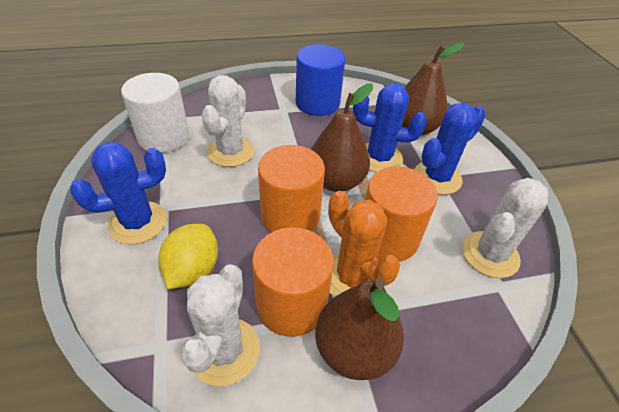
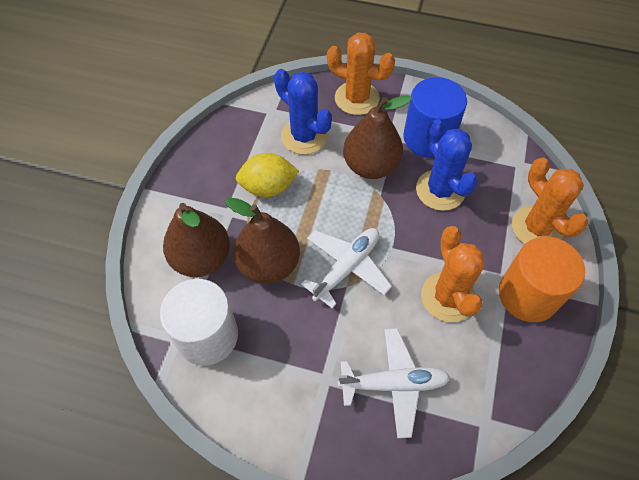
blue cactus: [70,142,167,244] [353,83,427,172] [414,103,486,195] = 3 -> [274,69,332,155] [416,119,478,211] = 2
orange cactus: [328,191,400,297] = 1 -> [327,33,395,115] [421,226,484,322] [512,158,588,244] = 3
orange cylinder: [252,227,334,337] [258,145,325,232] [365,166,438,262] = 3 -> [499,237,585,322] = 1
white cactus: [180,264,260,386] [202,75,254,167] [462,178,548,278] = 3 -> none = 0
white plane: none = 0 -> [301,228,392,309] [338,328,450,438] = 2

